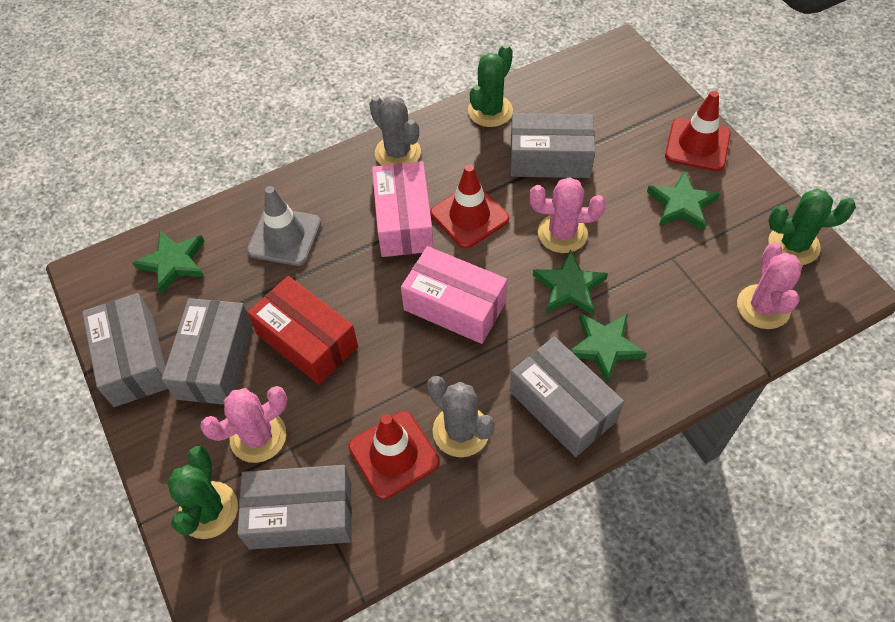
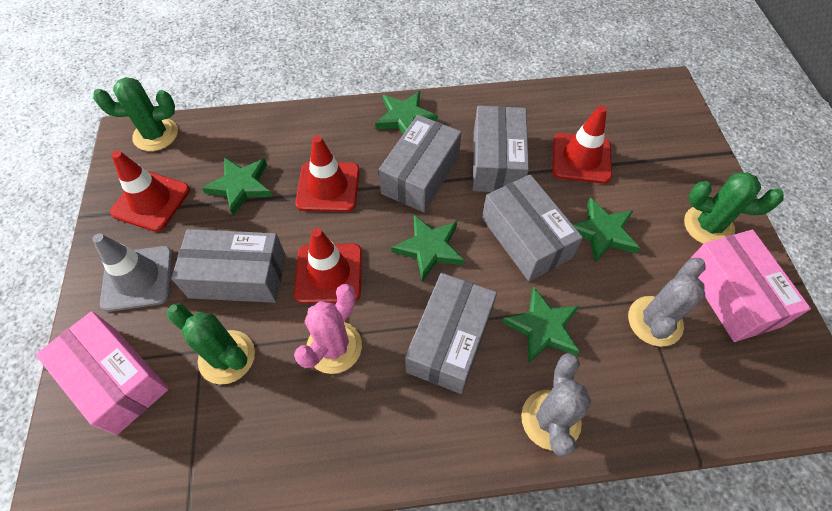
green star: [132,231,204,294] [533,250,608,315] [570,313,647,384] [647,170,720,231] = 4 -> [202,157,272,215] [375,91,438,134] [391,215,464,281] [502,287,580,364] [573,198,640,263] = 5
pink cactus: [200,386,287,463] [530,177,606,253] [737,243,802,329] = 3 -> [294,284,362,374] = 1
red box: [247,276,358,385] = 1 -> none = 0
red traffic cone: [348,411,440,499] [430,164,509,249] [665,91,731,171] = 3 -> [110,150,190,232] [294,228,362,304] [295,135,360,212] [552,105,612,184] = 4

